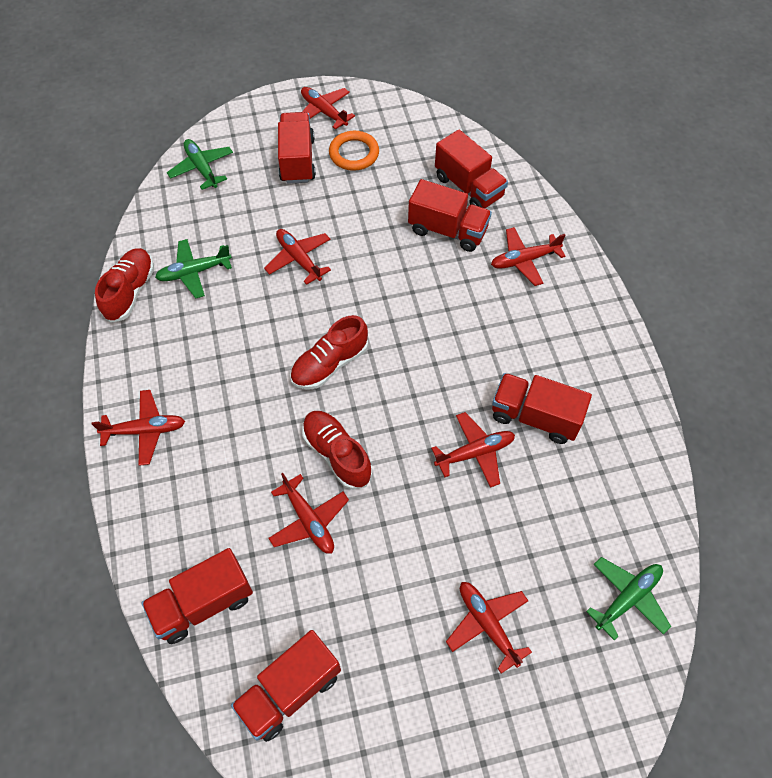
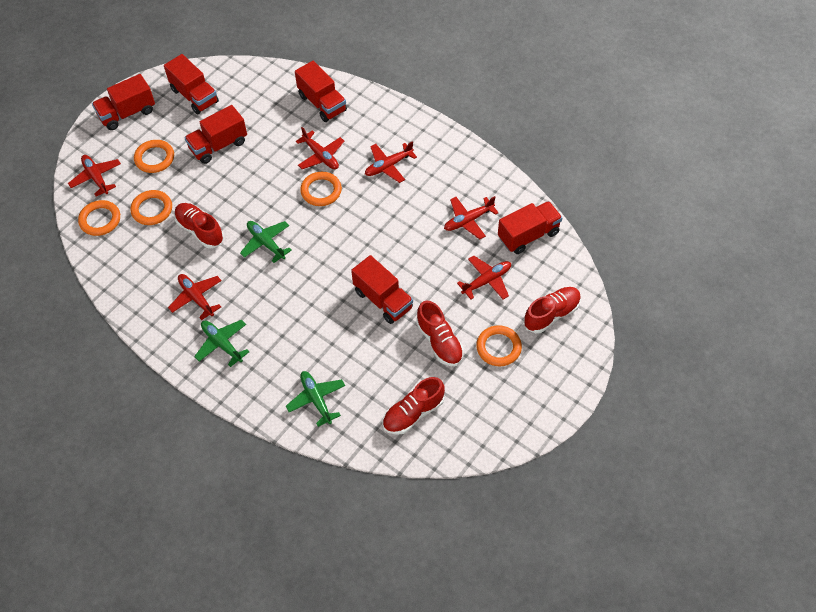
orange ring: [329,131,379,171] = 1 -> [78,200,120,236] [130,190,172,225] [134,140,174,173] [300,172,342,206] [476,325,522,366] = 5
red plane: [92,390,185,466] [264,229,331,285] [268,473,349,553] [301,87,355,129] [431,412,515,488] [446,582,532,674] [491,227,566,286] = 7 -> [68,155,121,197] [168,274,222,320] [296,127,344,169] [365,141,417,183] [444,196,499,239] [457,255,511,300] = 6
red shoe: [95,248,154,323] [290,315,368,390] [302,411,372,490] = 3 -> [174,203,224,248] [382,377,445,435] [416,301,464,366] [524,287,581,333] = 4

